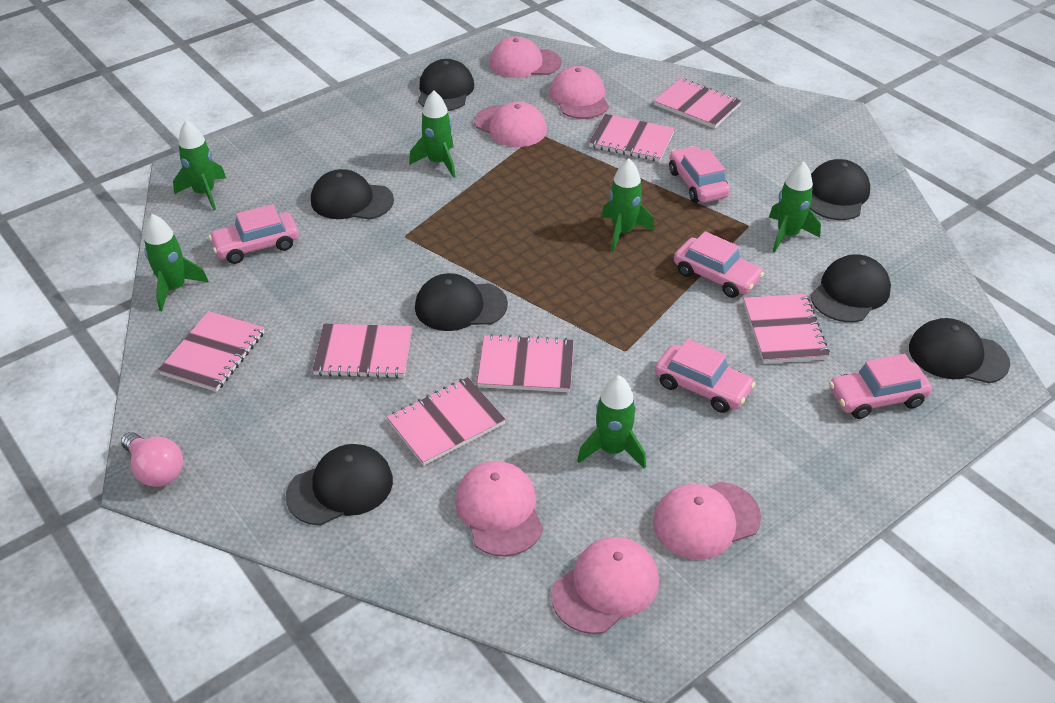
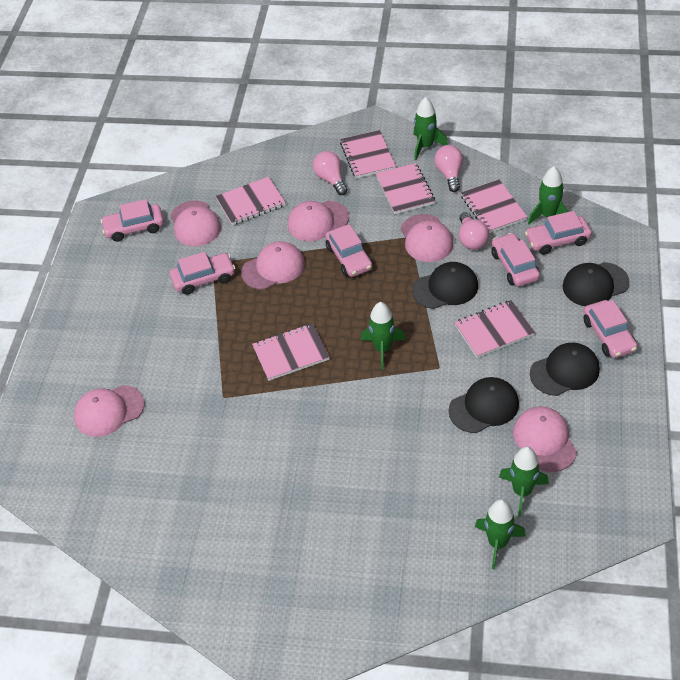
black cap: [286,444,393,526] [311,169,394,220] [415,273,508,331] [418,59,474,111] [810,159,870,220] [810,254,891,322] [909,318,1010,383] = 7 -> [412,262,478,309] [448,377,519,433] [530,343,600,396] [563,262,629,306] = 4
green rocket: [144,214,209,311] [173,120,226,210] [409,90,455,178] [577,375,646,469] [602,158,654,252] [769,161,821,253] = 6 -> [361,302,406,370] [414,97,448,160] [475,499,526,569] [499,447,549,517] [528,166,568,224] = 5
pink car: [209,204,299,264] [655,339,755,413] [669,146,730,203] [674,231,764,298] [829,354,932,419] = 5 -> [101,199,164,242] [170,252,235,295] [325,224,372,277] [491,233,540,286] [525,211,592,255] [583,300,637,358] = 6
pink light bulb: [121,432,183,487] = 1 -> [313,151,348,195] [434,145,463,192] [459,212,489,250] = 3
pink notebook: [158,311,264,392] [312,324,412,378] [387,377,506,466] [477,334,574,392] [589,114,675,162] [654,78,742,129] [743,294,830,364] = 7 -> [216,177,286,225] [252,323,330,381] [340,130,396,178] [376,163,435,214] [454,300,535,358] [461,179,527,233] = 6

